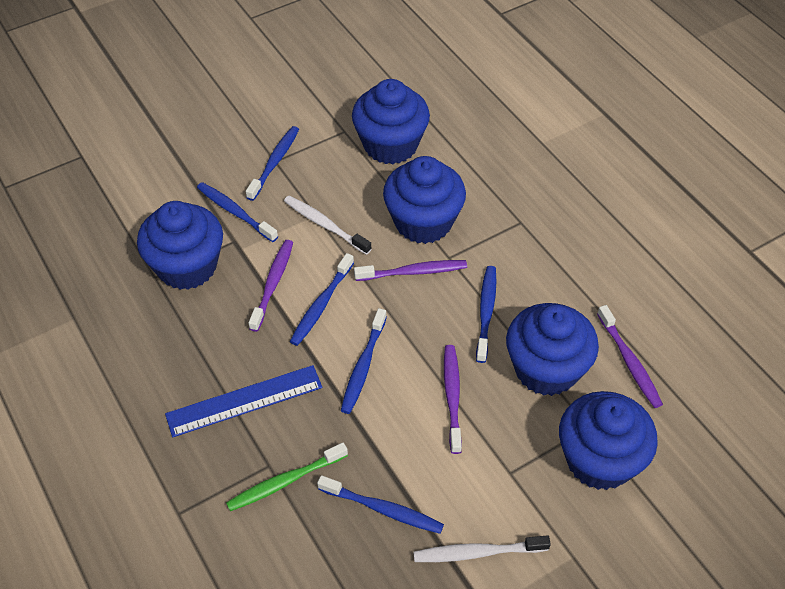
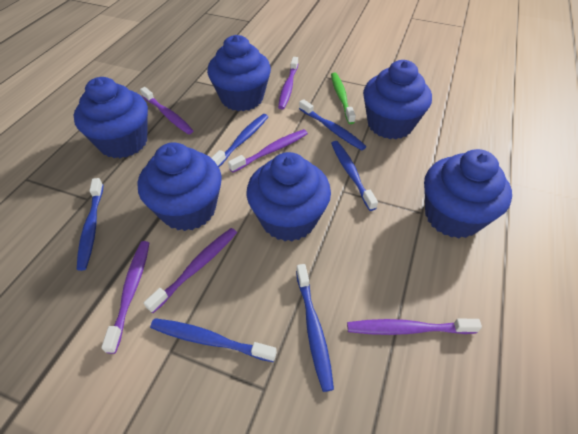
blue cupcake: [137,201,223,290] [352,79,430,164] [383,156,466,244] [506,303,599,396] [559,391,658,490] = 5 -> [73,77,148,158] [138,142,222,231] [207,35,271,111] [246,152,331,241] [363,60,432,139] [424,149,512,238] = 6
blue ruler: [165,365,322,437] = 1 -> none = 0
purple toothbrush: [248,240,293,332] [354,260,467,281] [444,345,462,454] [597,305,663,408] = 4 -> [101,241,149,354] [140,87,193,135] [144,228,237,313] [228,129,308,173] [278,57,298,110] [347,319,482,335] = 6
white toothbrush: [284,196,371,255] [413,535,551,562] = 2 -> none = 0

